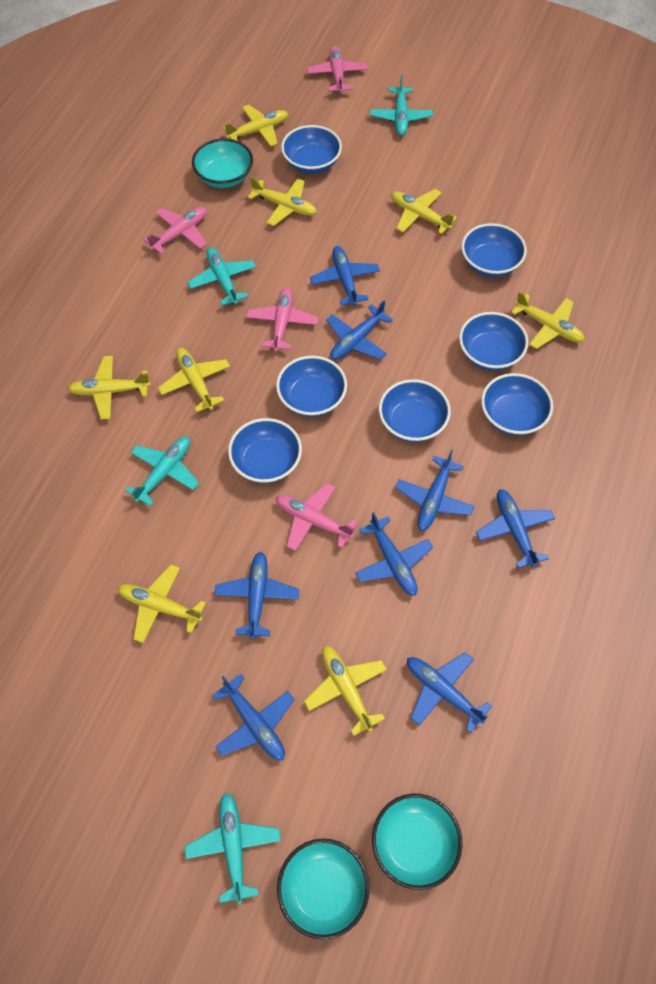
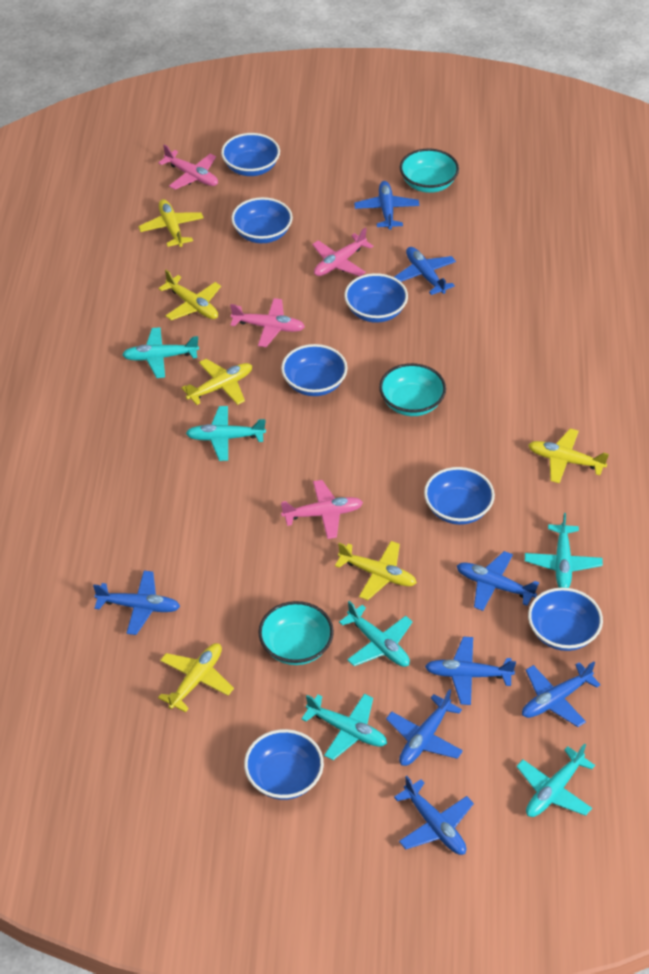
turquoise plane: [125,437,199,506] [184,793,281,904] [187,248,256,306] [370,75,433,136] = 4 -> [122,327,199,378] [186,406,266,461] [302,694,387,760] [339,601,413,667] [516,743,595,817] [525,513,603,588] = 6
yellow plane: [68,356,151,420] [118,565,206,643] [158,348,230,412] [223,104,288,147] [248,177,317,226] [304,646,387,736] [391,189,457,234] [511,291,585,349] = 8 -> [138,199,204,247] [158,270,221,320] [158,643,234,712] [181,359,252,405] [335,541,417,600] [528,428,609,483] = 6

